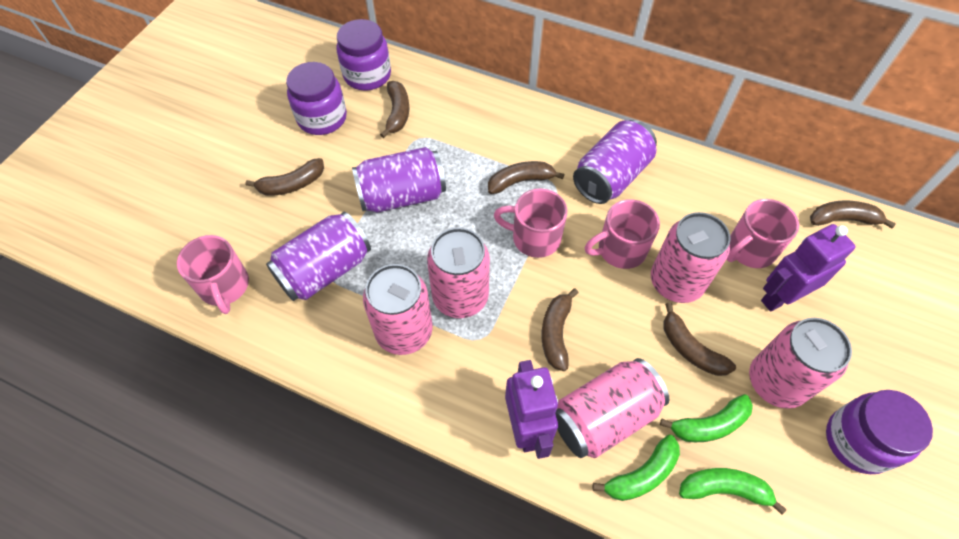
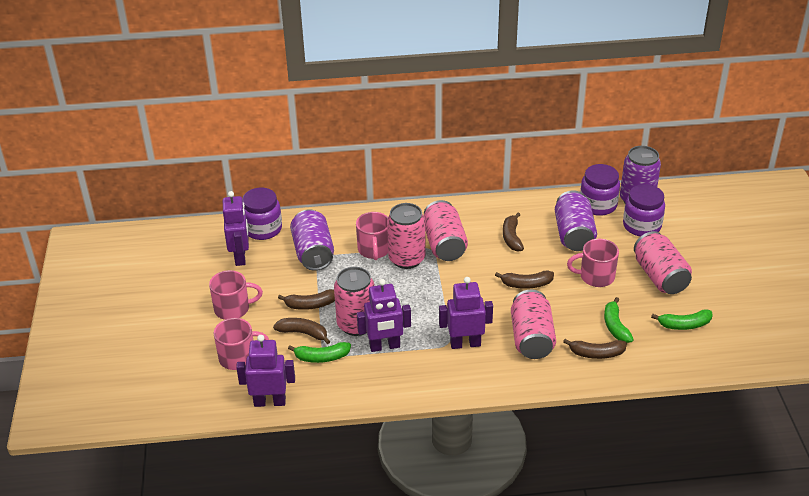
brown banana: [245,158,324,196] [380,81,409,138] [488,161,564,194] [542,289,578,371] [664,303,736,376] [810,200,896,228] = 6 -> [273,318,330,344] [278,289,335,310] [495,271,554,289] [503,213,524,252] [563,339,627,359] = 5
purple robot: [505,360,558,459] [761,224,856,312] = 2 -> [223,191,249,266] [236,335,295,407] [357,279,411,352] [439,277,493,349] = 4

